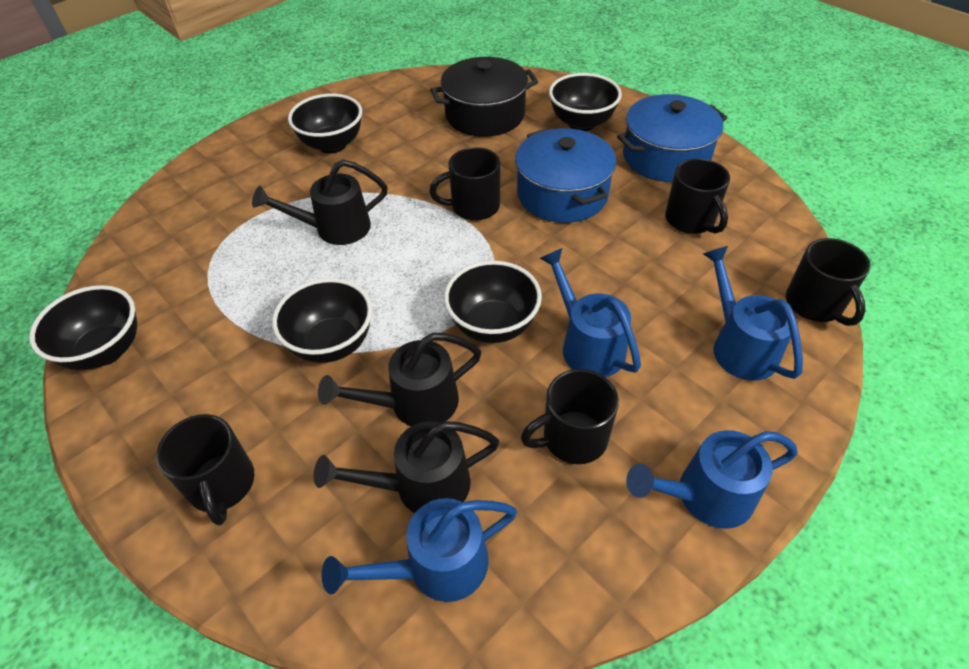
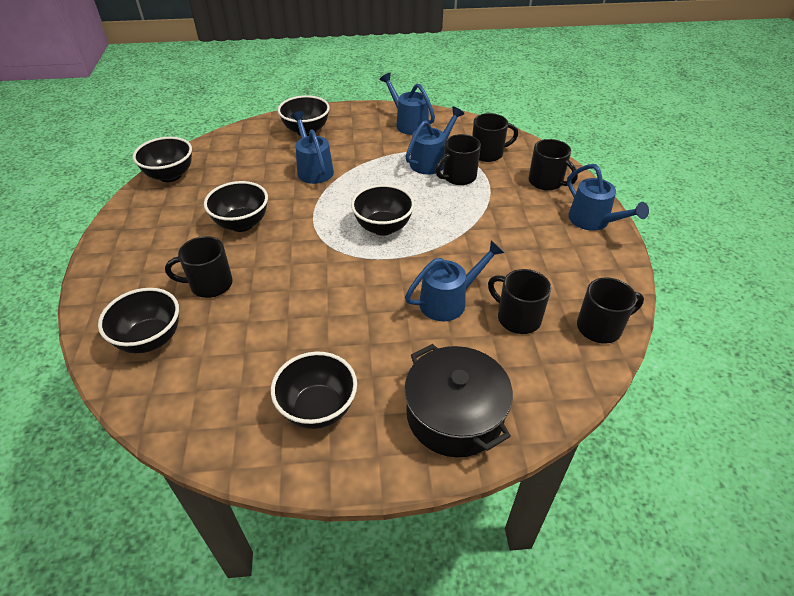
black bowl: [29,285,137,370] [272,278,372,363] [288,93,362,154] [444,261,542,343] [549,73,622,131] = 5 -> [98,288,179,353] [133,137,192,182] [204,181,268,232] [271,352,357,429] [278,95,330,136] [351,184,415,236] = 6
black mug: [156,414,254,526] [429,147,501,221] [521,369,619,464] [665,158,730,234] [786,238,871,326] = 5 -> [165,236,233,298] [436,134,481,185] [472,113,518,162] [488,269,551,334] [528,139,578,191] [577,277,644,344] = 6
black watering can: [252,160,388,245] [313,421,499,513] [318,332,481,426] = 3 -> none = 0
blue pot: [515,128,616,223] [617,94,727,182] = 2 -> none = 0
blue watering can: [321,498,517,602] [540,248,641,377] [626,430,798,529] [703,246,803,381] = 4 -> [291,111,334,184] [379,73,435,135] [405,107,464,175] [405,240,504,321] [567,164,649,231] = 5

